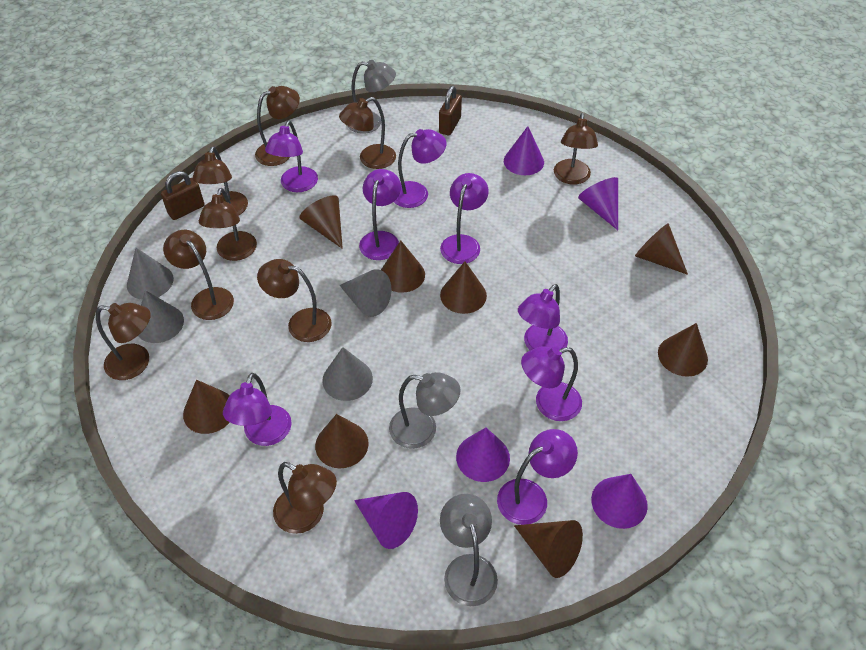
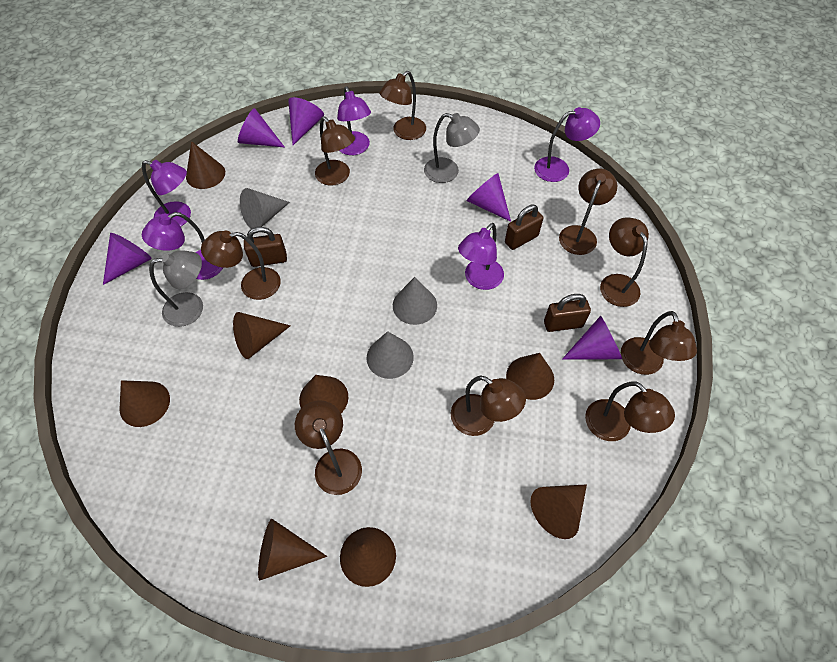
brown padlock: [161,171,205,220] [439,86,462,135] = 2 -> [244,227,287,267] [505,204,543,250] [544,294,591,332] = 3
grey cone: [127,248,174,299] [138,290,184,343] [322,347,373,401] [340,269,392,317] = 4 -> [240,188,290,229] [367,331,414,379] [393,277,437,325] = 3
grey lamp: [348,60,396,134] [389,372,461,449] [440,494,498,606] = 3 -> [149,250,203,327] [424,113,480,183] = 2
purple lamp: [223,373,292,446] [265,121,318,192] [359,169,401,260] [394,129,446,208] [440,173,489,264] [497,429,578,525] [518,284,568,350] [521,346,582,421] = 8 -> [142,160,191,227] [142,212,223,280] [337,86,371,155] [458,223,504,290] [534,107,600,182] = 5

